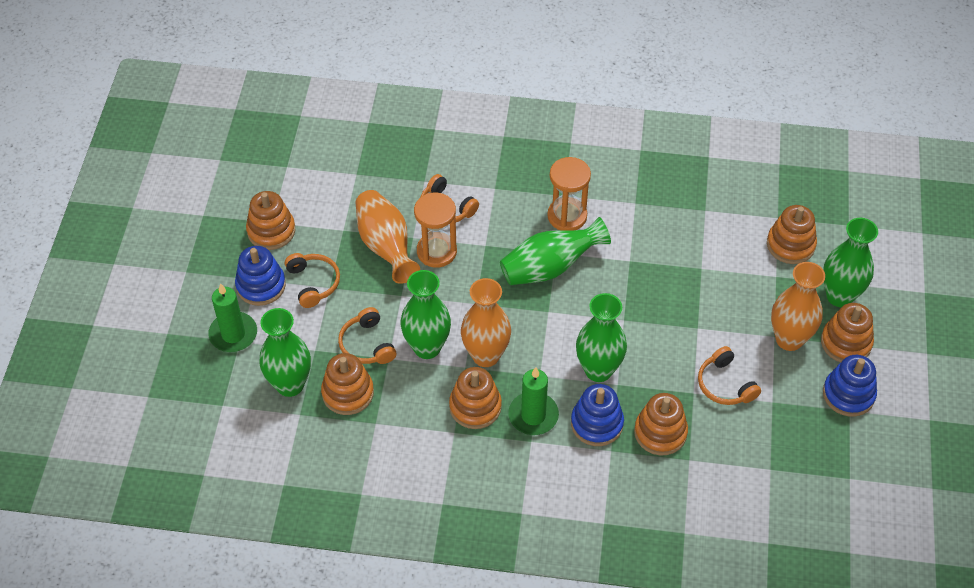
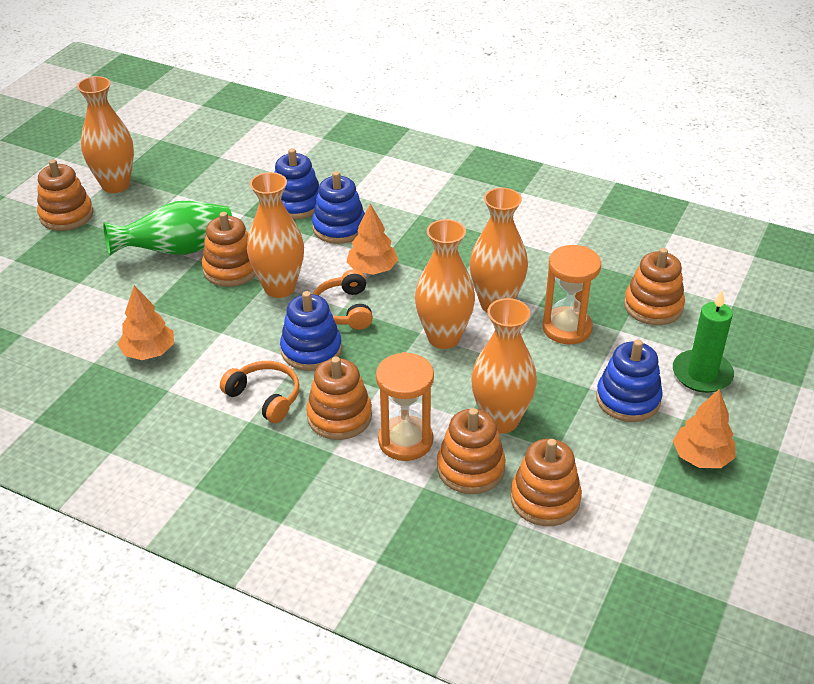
blue stacking toy: [235,246,286,306] [571,384,624,446] [823,355,877,416] = 3 -> [274,148,319,219] [280,291,342,371] [312,171,365,244] [596,339,663,422] = 4
green candle: [208,283,257,352] [508,367,559,435] = 2 -> [673,290,734,393] = 1
green vase: [259,308,311,397] [401,270,451,359] [500,217,611,285] [576,293,627,382] [823,218,878,307] = 5 -> [103,201,232,256] = 1
orange headphones: [285,253,340,308] [338,307,396,364] [420,174,479,222] [698,346,761,405] = 4 -> [220,361,300,423] [313,270,373,330] = 2
orange tree: none = 0 -> [118,285,174,360] [346,204,398,275] [673,389,736,468] = 3
orange vase: [355,190,420,284] [461,278,511,367] [771,262,825,351] = 3 -> [77,76,134,193] [247,172,304,298] [415,219,475,349] [470,188,528,313] [471,298,537,434] = 5

